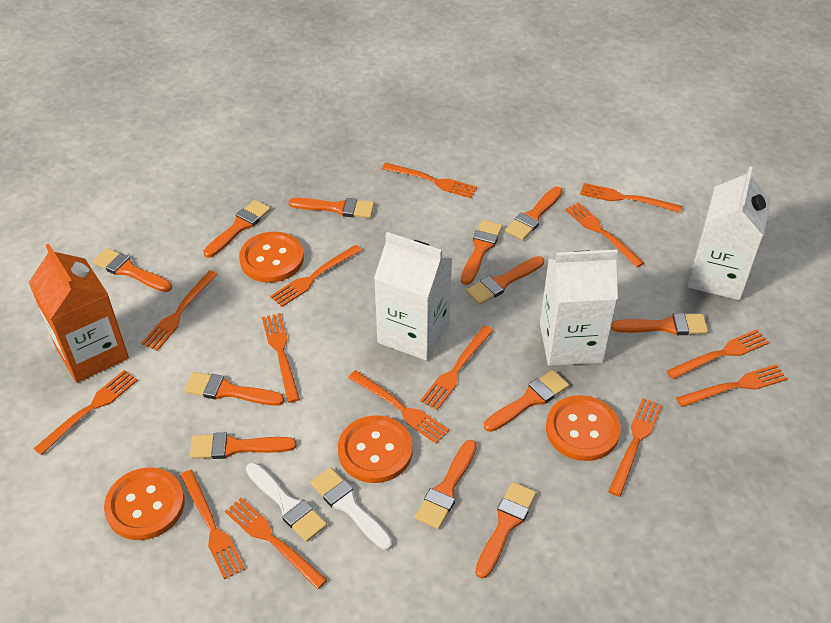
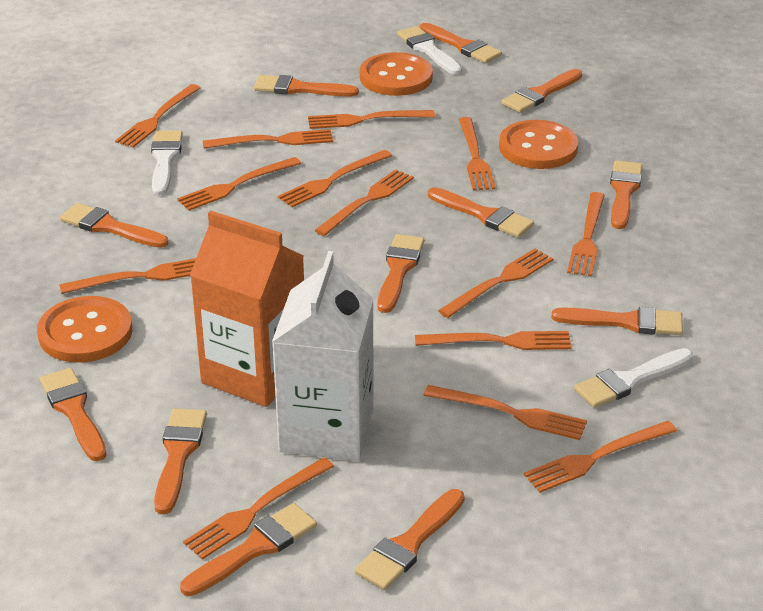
orange button: [104,467,185,540] [239,232,304,283] [338,415,413,483] [546,395,621,461] = 4 -> [37,296,132,363] [360,52,433,96] [499,120,578,169] = 3
white brush: [246,463,327,542] [310,467,393,550] = 2 -> [151,131,183,195] [397,26,462,75] [574,348,693,408] = 3
white carton: [374,232,452,361] [540,250,618,366] [687,166,771,300] = 3 -> [272,251,374,461] = 1

